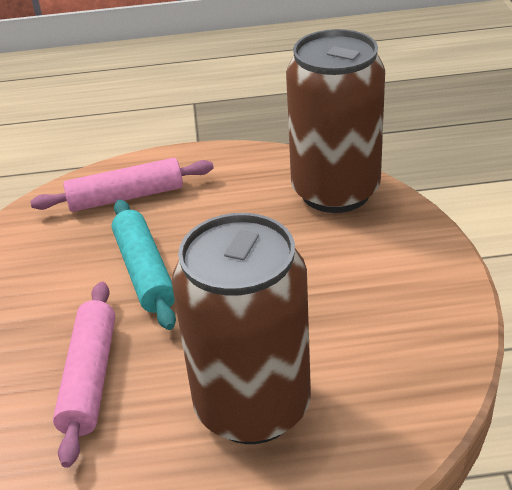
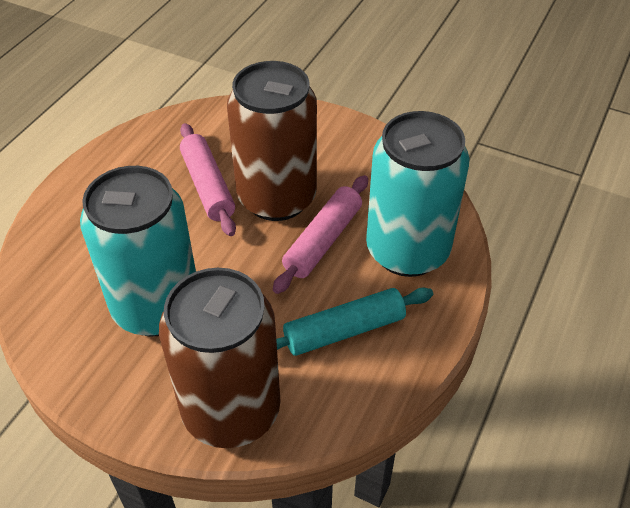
turquoise can: none = 0 -> [80,166,196,336] [366,111,469,277] = 2

